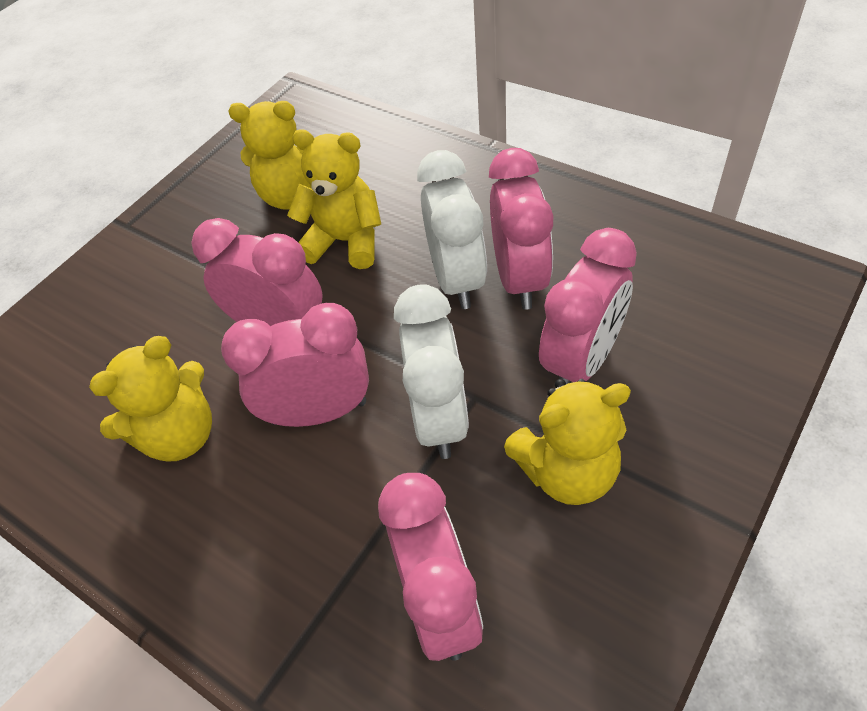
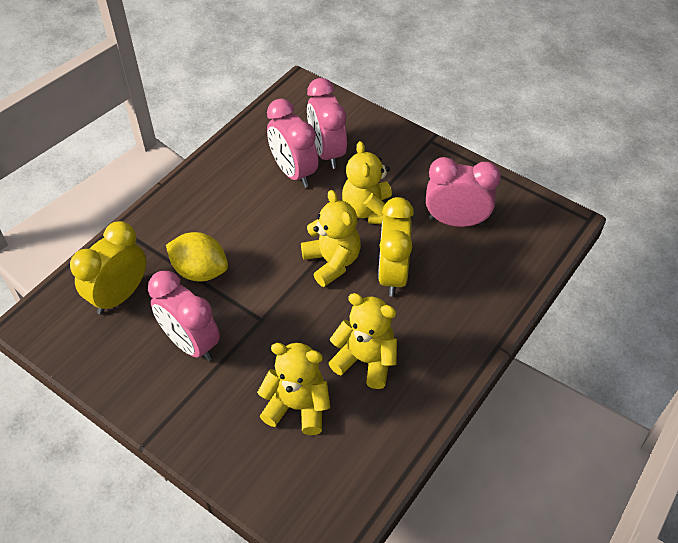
pink clock: [191,218,323,326] [221,303,369,427] [378,473,483,661] [489,148,553,310] [539,228,637,384] = 5 -> [148,271,220,361] [267,99,319,188] [307,78,347,169] [426,157,501,227] = 4
white clock: [394,284,469,459] [417,150,487,309] = 2 -> none = 0
yellow clock: none = 0 -> [70,221,146,315] [378,197,414,297] = 2
yellow lemon: none = 0 -> [166,232,228,282] = 1

